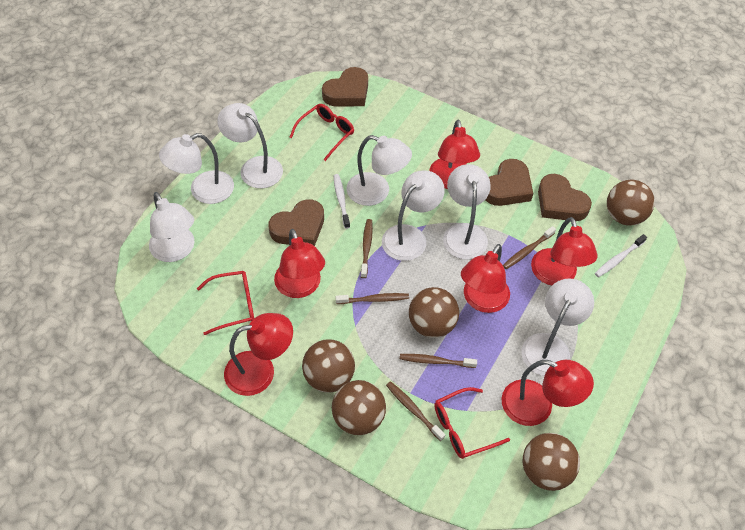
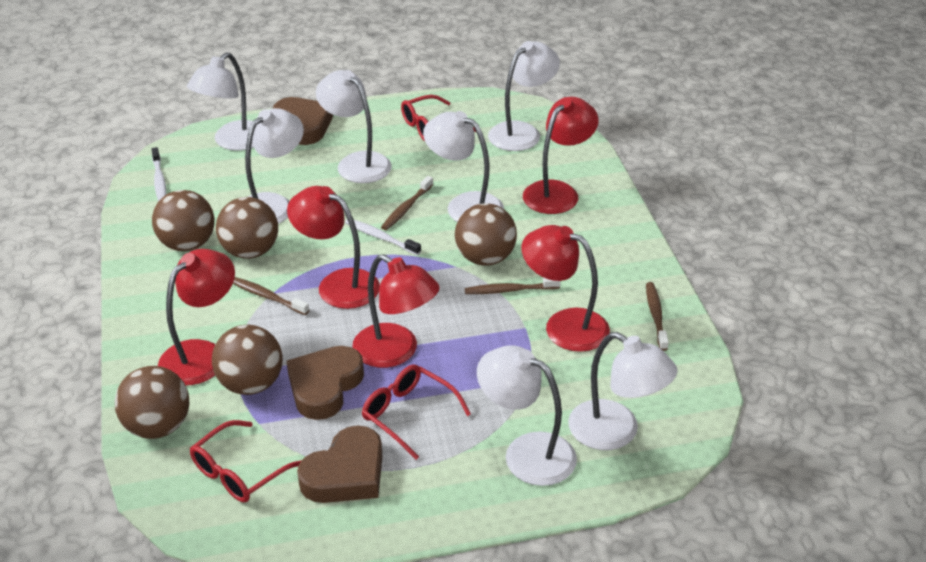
brown heart: [268,199,324,246] [322,67,368,106] [485,159,533,206] [538,174,592,221] = 4 -> [273,97,333,145] [286,346,364,420] [297,425,383,503] = 3
brown toothbrush: [336,293,409,304] [361,219,373,278] [386,381,445,441] [400,354,477,368] [503,226,556,269] = 5 -> [233,277,309,315] [381,176,433,230] [465,277,561,294] [646,282,669,351] = 4
red lamp: [224,313,293,396] [274,229,325,298] [429,120,480,189] [461,244,510,313] [502,360,594,426] [531,217,598,285] = 6 -> [158,249,235,385] [287,186,380,309] [352,254,440,368] [521,225,610,352] [523,97,598,214] = 5

